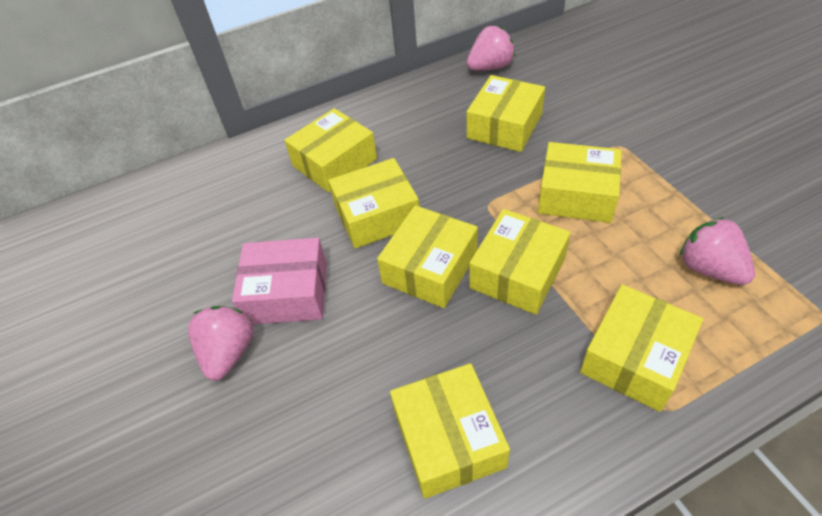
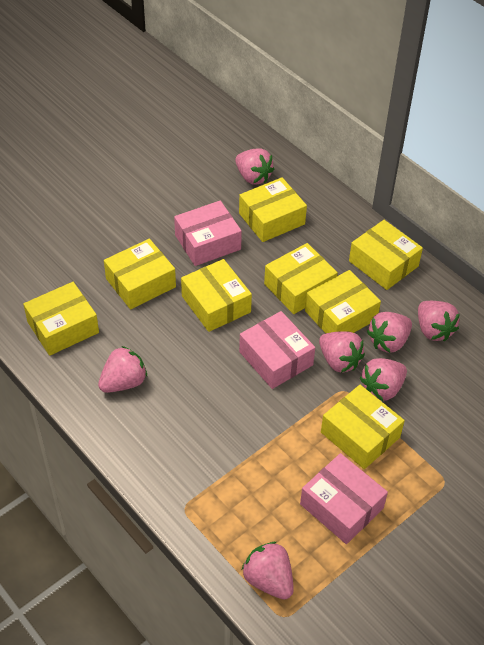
pink box: [232,238,327,324] = 1 -> [174,201,242,266] [239,311,315,389] [300,453,388,544] = 3
pink strawberry: [188,306,254,381] [467,26,515,71] [680,217,755,285] = 3 -> [98,346,147,393] [235,148,274,185] [242,542,294,600] [319,331,365,373] [360,358,407,401] [367,312,412,353] [418,301,460,341] = 7

